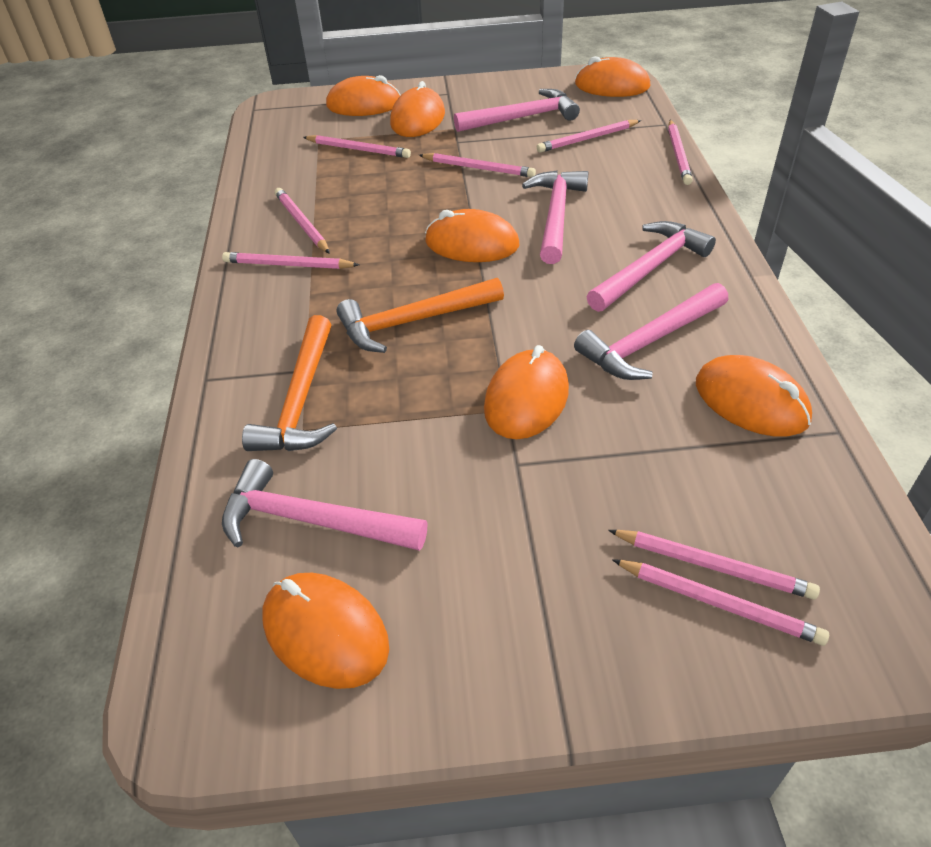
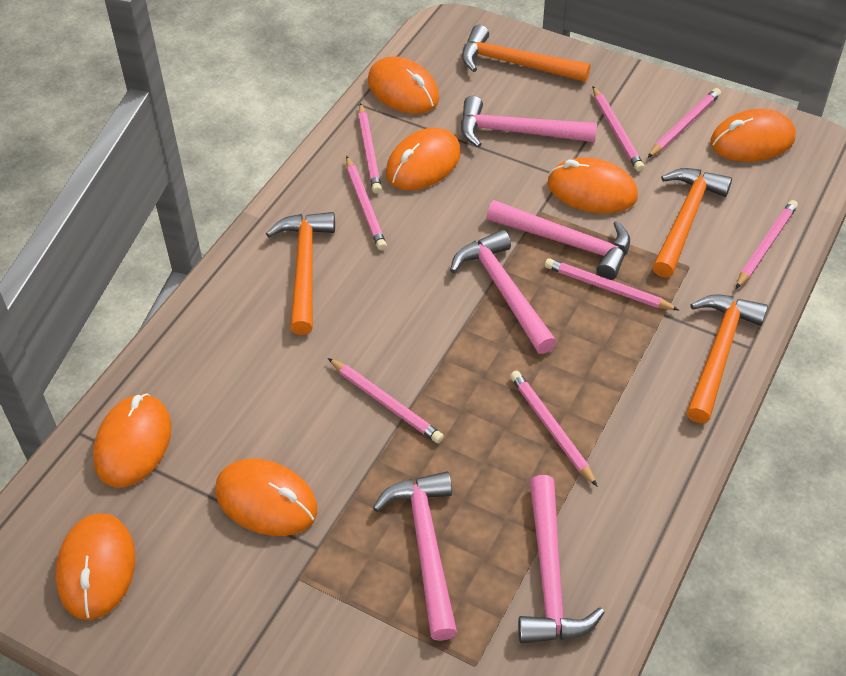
orange hammer: [242,315,337,451] [336,278,504,353] = 2 -> [266,212,335,335] [462,25,591,82] [653,168,732,278] [687,294,768,423] = 4

